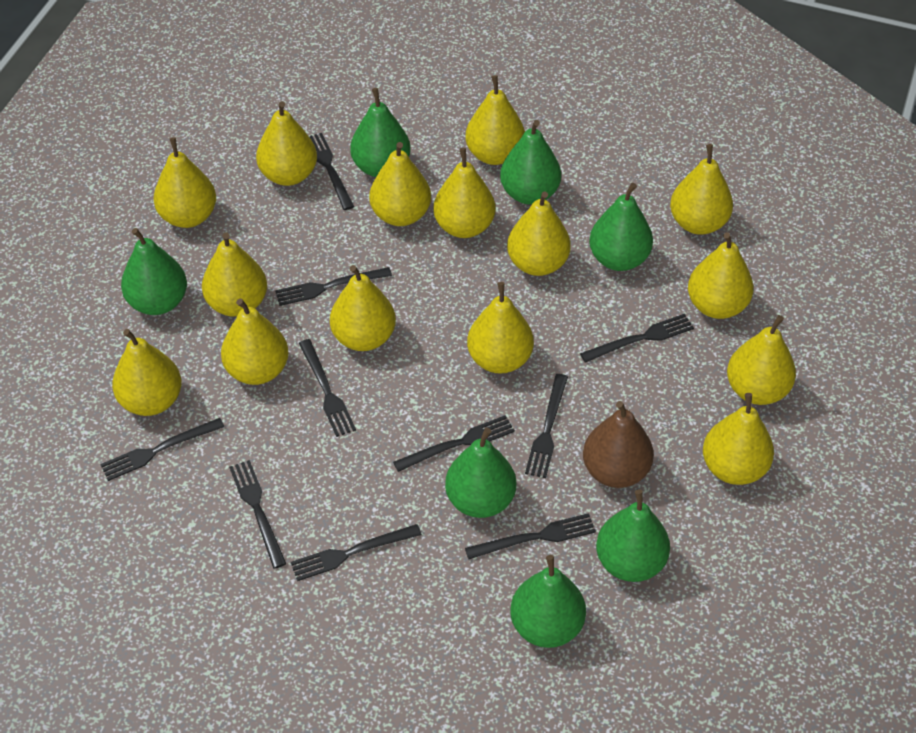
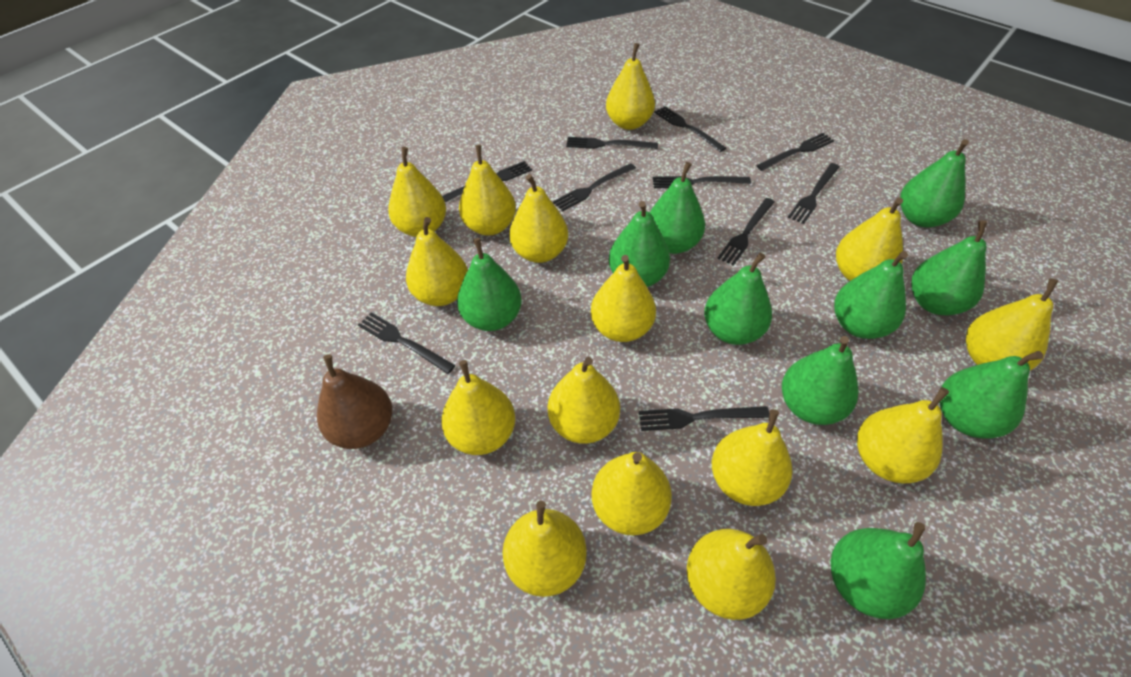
green pear: [121,228,187,315] [350,88,410,177] [445,428,516,518] [500,120,561,205] [510,555,586,648] [589,183,653,271] [596,489,670,582] = 7 -> [457,238,522,331] [609,201,670,287] [650,162,705,254] [704,253,772,345] [782,336,859,425] [831,522,926,619] [834,251,908,339] [900,139,969,227] [911,220,987,315] [939,351,1043,439] = 10

